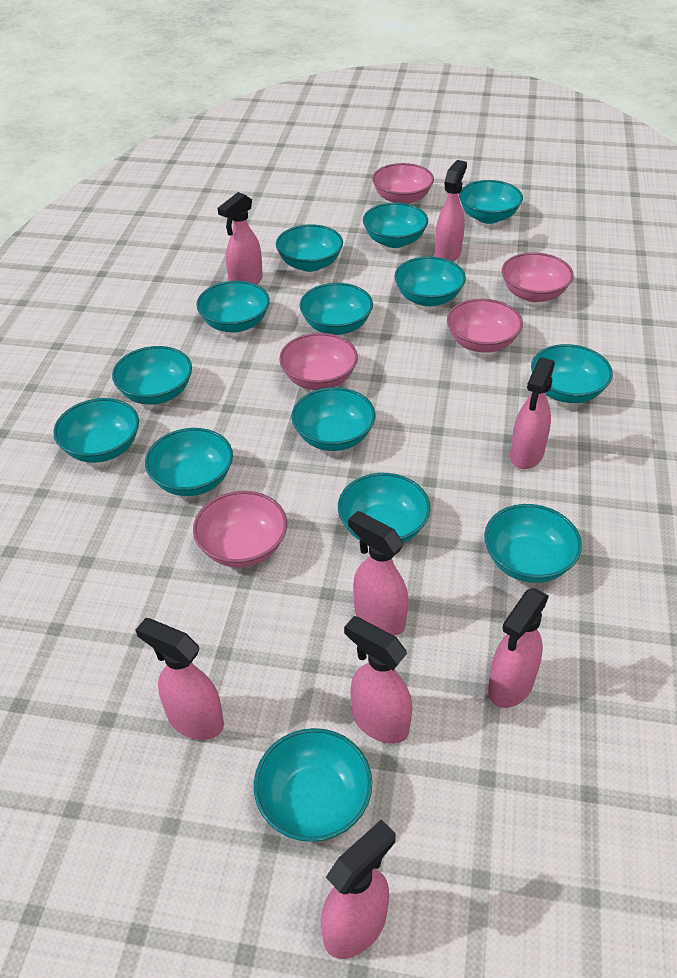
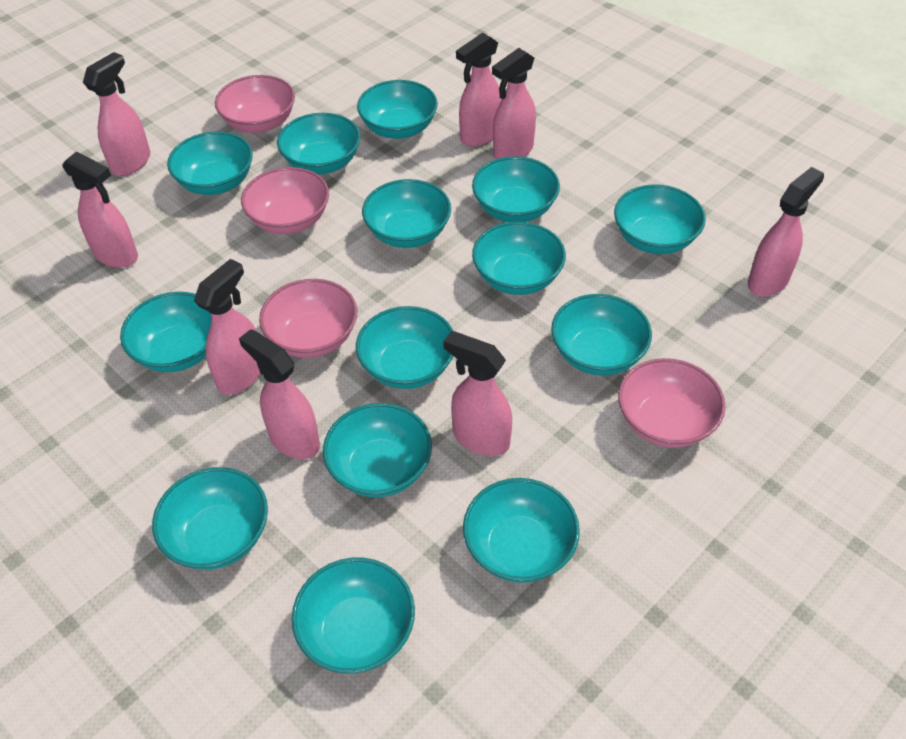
pink bowl: [193,491,287,568] [279,333,358,390] [372,163,434,204] [447,299,523,353] [502,252,574,302] = 5 -> [215,75,295,133] [241,167,329,234] [259,279,357,358] [618,358,725,448] = 4

